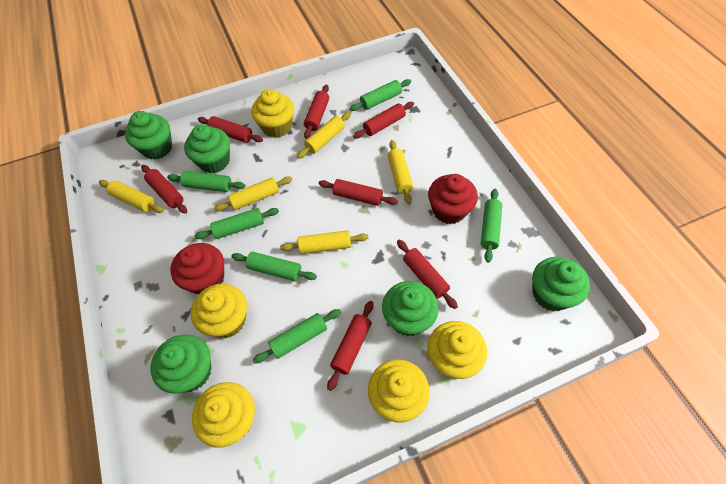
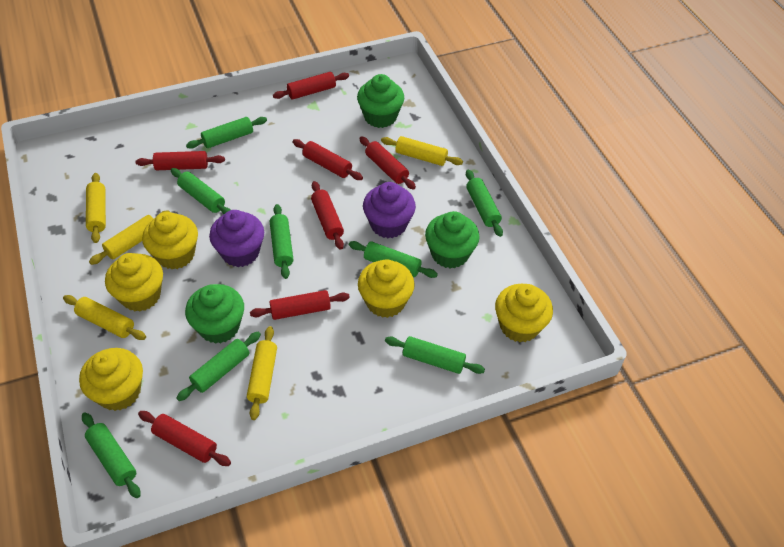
green cupcake: [125,111,172,160] [150,335,212,394] [184,124,230,173] [382,281,439,336] [532,257,590,311] = 5 -> [185,284,244,344] [357,74,404,128] [425,211,480,269] = 3
green rolling pin: [167,171,245,192] [194,208,279,239] [232,252,317,281] [253,309,341,364] [350,79,411,111] [481,189,502,263] = 6 -> [82,412,141,498] [171,168,230,214] [177,332,261,401] [186,117,267,149] [270,204,294,279] [349,241,438,278] [385,336,485,374] [466,169,503,237] = 8
purple cupcake: none = 0 -> [209,210,264,267] [363,182,416,238] = 2
red cupcake: [170,243,224,294] [428,174,478,224] = 2 -> none = 0

